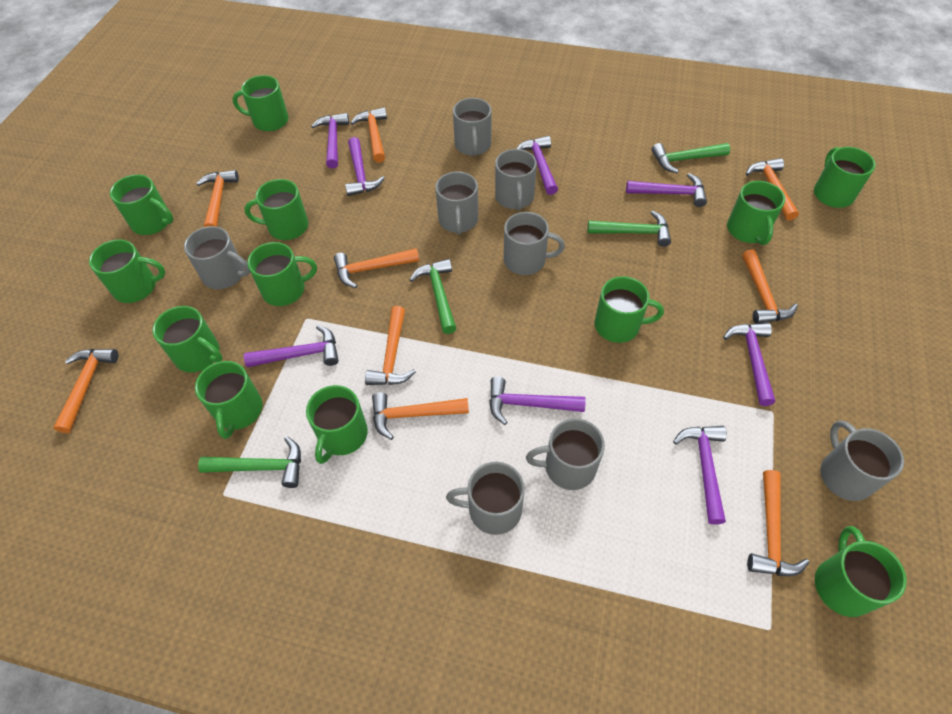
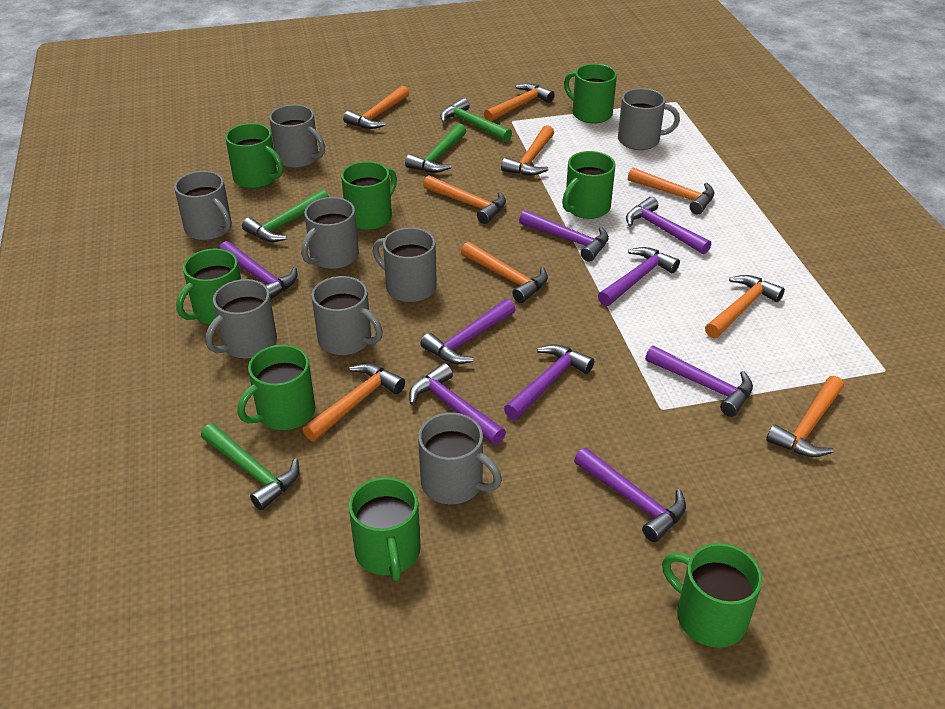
green mug: [89,239,165,303] [110,174,173,235] [152,306,223,373] [195,361,263,439] [232,75,289,131] [244,179,308,240] [248,242,317,306] [306,385,368,464] [594,276,664,343] [727,181,785,245] [814,147,876,208] [815,526,907,617] = 12 -> [176,248,241,325] [225,123,283,188] [237,345,315,430] [341,161,397,230] [349,477,421,581] [562,151,616,219] [564,64,617,124] [662,543,762,648] = 8
purple hammer: [244,325,339,367] [311,113,349,169] [345,137,385,196] [489,377,586,425] [517,136,558,195] [626,173,707,207] [673,426,727,525] [723,323,775,406] = 8 -> [219,241,297,299] [409,363,506,445] [420,299,516,364] [504,344,594,420] [519,210,609,262] [574,448,686,542] [598,247,680,306] [626,197,711,254] [645,345,753,417] = 9

